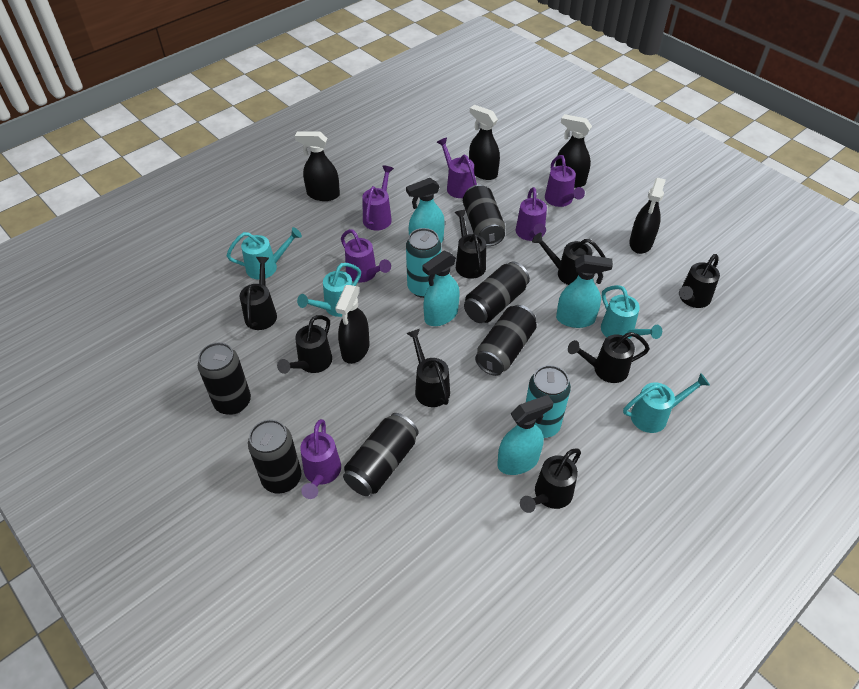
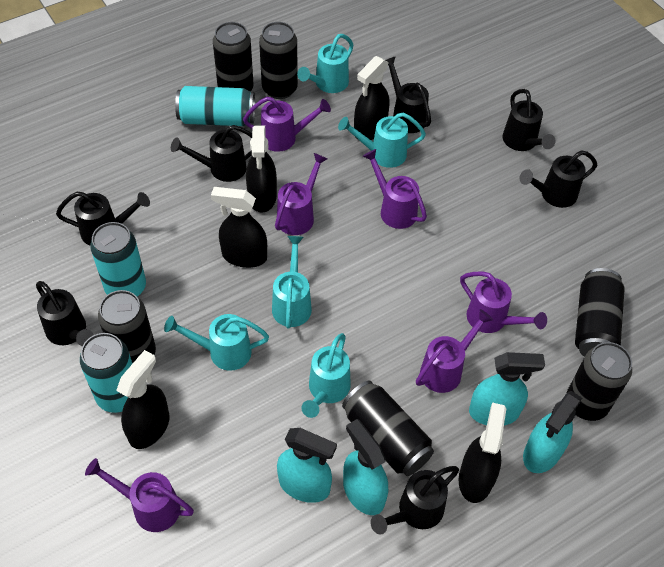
black watering can: [240,257,277,330] [277,315,332,374] [406,329,450,407] [454,210,486,279] [520,448,581,513] [532,233,606,285] [568,332,650,383] [679,254,720,308] = 8 -> [36,281,93,346] [56,192,150,245] [171,125,252,182] [370,466,459,534] [386,56,431,133] [502,89,556,151] [520,150,597,208] = 7
turquoise can: [406,228,441,298] [526,365,571,438] = 2 -> [80,333,133,413] [90,222,146,297] [175,86,255,126] = 3
turquoise watering can: [227,227,302,279] [297,263,361,317] [601,285,662,339] [623,373,710,433] = 4 -> [164,314,269,371] [272,236,312,329] [297,34,353,93] [301,333,351,418] [338,113,426,168] = 5

